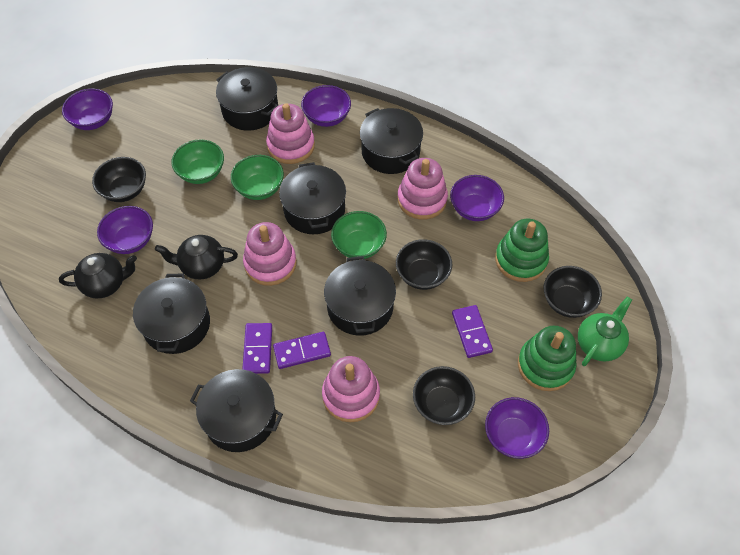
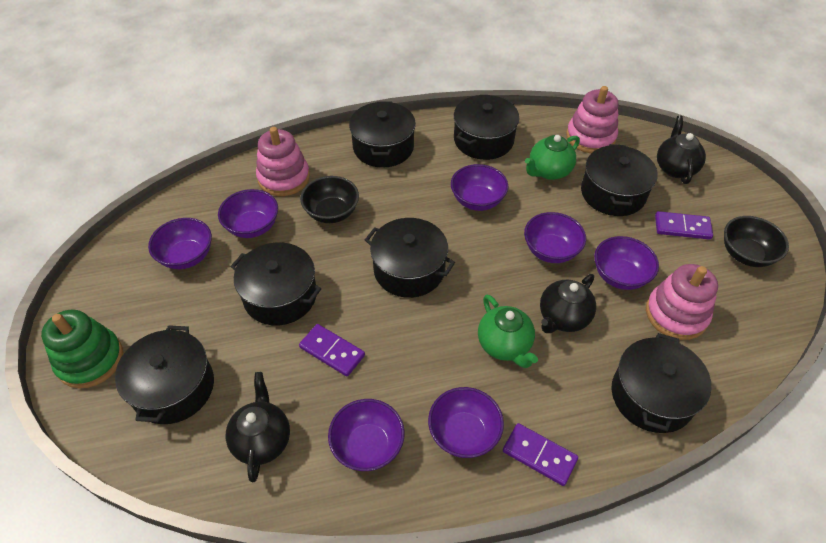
black bowl: [92,157,146,202] [396,239,452,290] [413,366,475,425] [543,266,602,318] = 4 -> [300,176,359,223] [724,216,789,267] = 2
black pot: [133,274,210,354] [190,369,283,452] [216,67,278,131] [279,162,346,234] [324,256,396,336] [360,108,423,174] = 6 -> [115,325,214,424] [231,243,321,325] [349,101,416,168] [365,218,455,298] [454,95,520,160] [581,144,658,216] [611,333,711,433] = 7
black teapot: [59,253,137,298] [155,235,238,280] = 2 -> [226,372,290,482] [540,274,596,333] [657,116,706,184] = 3
green bowl: [172,139,224,184] [231,155,284,200] [331,211,387,259] = 3 -> none = 0
green stacking toy: [495,218,549,282] [518,326,577,391] = 2 -> [41,310,123,388] = 1
green teapot: [578,297,632,366] = 1 -> [478,295,538,368] [525,135,580,180] = 2
pink stacking toy: [243,222,297,286] [266,103,315,164] [322,356,380,422] [398,158,448,220] = 4 -> [256,127,310,196] [566,86,619,153] [646,264,718,340] = 3
purple bowl: [62,89,113,130] [97,206,153,254] [301,85,351,127] [450,175,504,221] [485,397,549,459] = 5 -> [148,218,212,269] [218,189,278,238] [328,399,405,471] [428,387,504,458] [451,164,508,211] [524,212,586,263] [594,236,659,290] = 7

